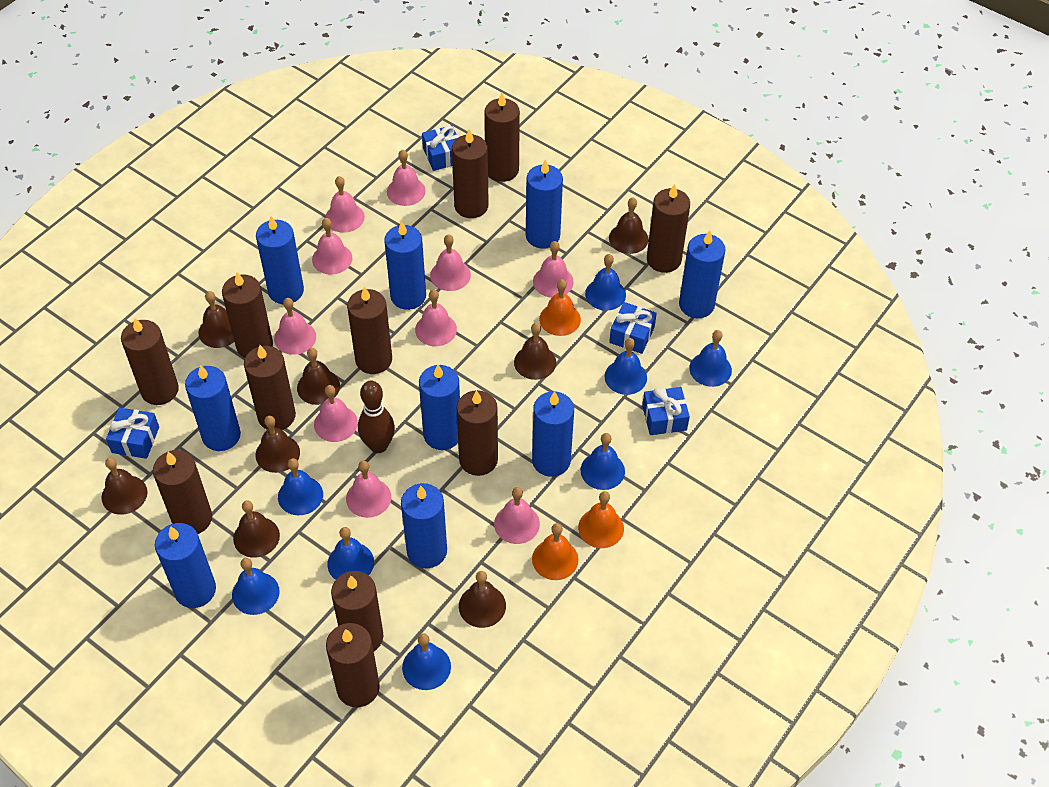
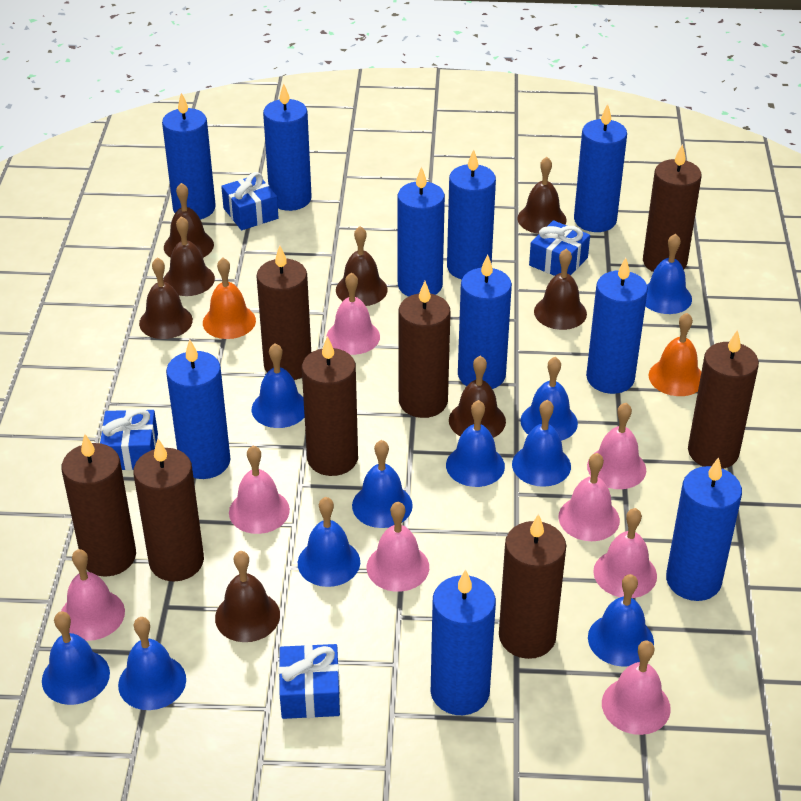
blue bell: [232,558,280,615] [278,458,323,515] [327,527,374,580] [402,633,451,690] [580,433,625,490] [585,254,626,311] [604,338,647,395] [689,330,732,387] = 8 -> [42,611,110,705] [118,617,186,710] [252,343,305,428] [298,497,360,587] [352,440,413,528] [446,400,505,487] [512,400,571,487] [520,357,578,441] [588,574,654,667] [645,233,692,314] = 10
blue candle: [155,523,216,608] [185,365,241,451] [256,216,304,304] [384,221,426,310] [401,483,447,568] [419,364,460,450] [526,159,563,249] [532,391,574,477] [679,230,726,318] = 9 -> [162,93,216,220] [166,339,230,479] [263,83,312,211] [397,166,445,297] [431,569,496,715] [447,149,496,279] [458,254,512,389] [574,104,627,232] [586,257,648,394] [666,457,742,601] = 10
brown bowling pin: [358,381,395,453] = 1 -> none = 0
brown candle: [121,318,179,405] [153,450,212,534] [222,272,273,358] [244,345,296,430] [326,623,380,707] [331,571,383,651] [347,287,392,374] [452,129,489,218] [456,390,498,476] [485,93,520,182] [647,184,690,273] = 11 -> [62,434,136,576] [133,439,204,581] [256,246,311,380] [302,336,358,476] [399,281,451,418] [499,514,566,659] [643,144,702,272] [688,330,759,469] = 8
orange bell: [532,523,578,580] [539,279,581,336] [578,491,624,548] = 3 -> [203,258,256,339] [648,313,701,396] = 2
pink bell: [274,298,316,355] [312,218,352,275] [314,385,358,442] [325,176,365,233] [346,461,391,518] [387,150,426,206] [415,290,457,346] [430,234,471,291] [494,487,540,544] [533,241,574,298] = 10 -> [61,549,125,641] [229,446,290,534] [326,272,380,355] [367,502,429,592] [558,453,620,541] [587,402,646,489] [593,508,657,598] [602,641,671,735] = 8

